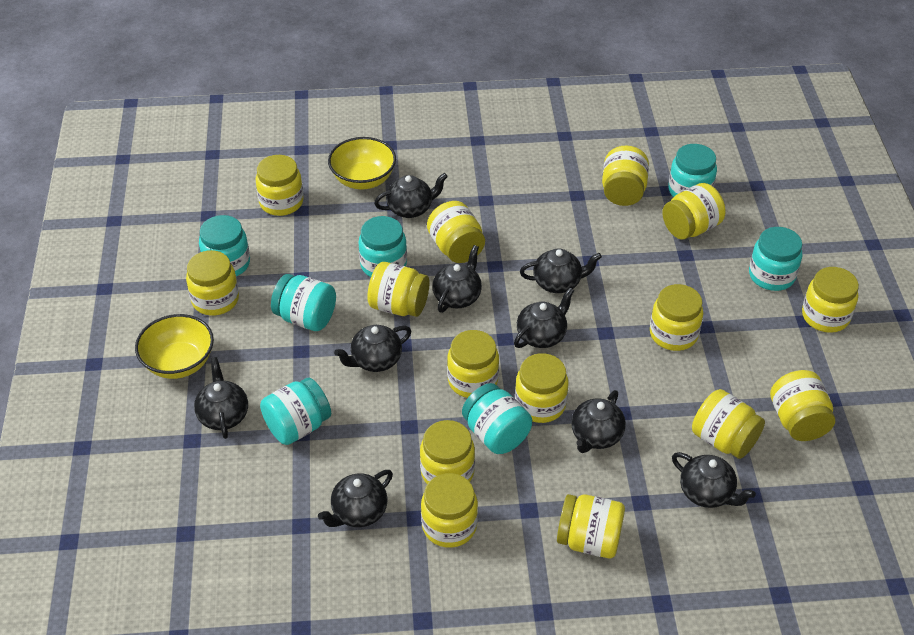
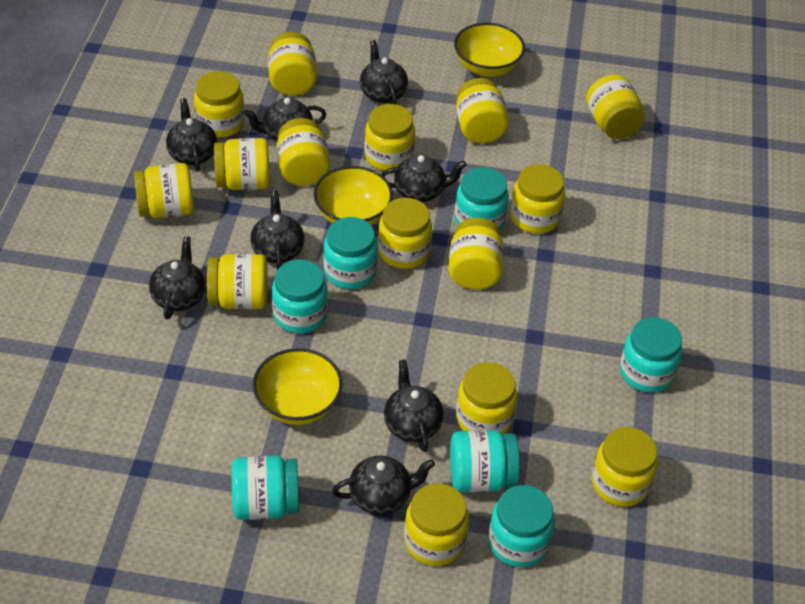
black teapot: [194,357,248,439] [318,470,393,527] [334,325,411,372] [374,173,448,218] [432,245,482,313] [514,288,574,348] [520,248,602,293] [571,390,626,453] [672,452,756,508] = 9 -> [149,236,206,319] [166,98,217,171] [243,97,326,141] [250,191,305,270] [332,456,435,515] [360,40,408,104] [381,155,467,202] [384,360,444,452] = 8
yellow bowl: [135,314,214,379] [328,137,396,190] = 2 -> [253,348,343,425] [313,166,393,225] [454,23,525,77] = 3

